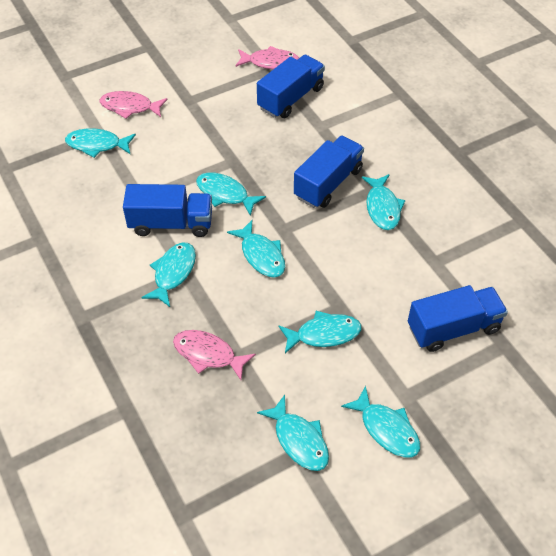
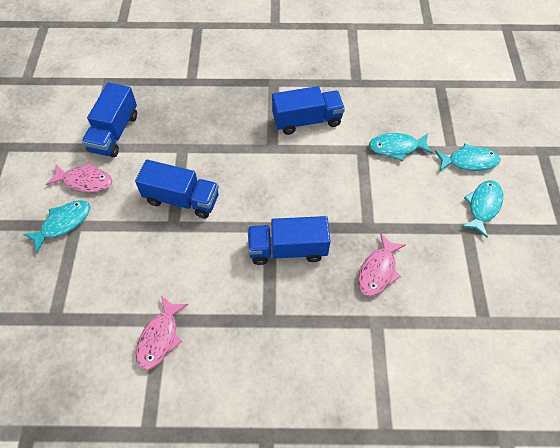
turquoise fish: [65,128,136,158] [141,242,196,307] [196,172,266,216] [227,220,285,278] [257,395,329,471] [278,311,362,353] [341,386,420,458] [362,174,405,230] = 8 -> [23,200,90,253] [369,133,433,161] [435,143,500,172] [461,180,503,238] = 4

